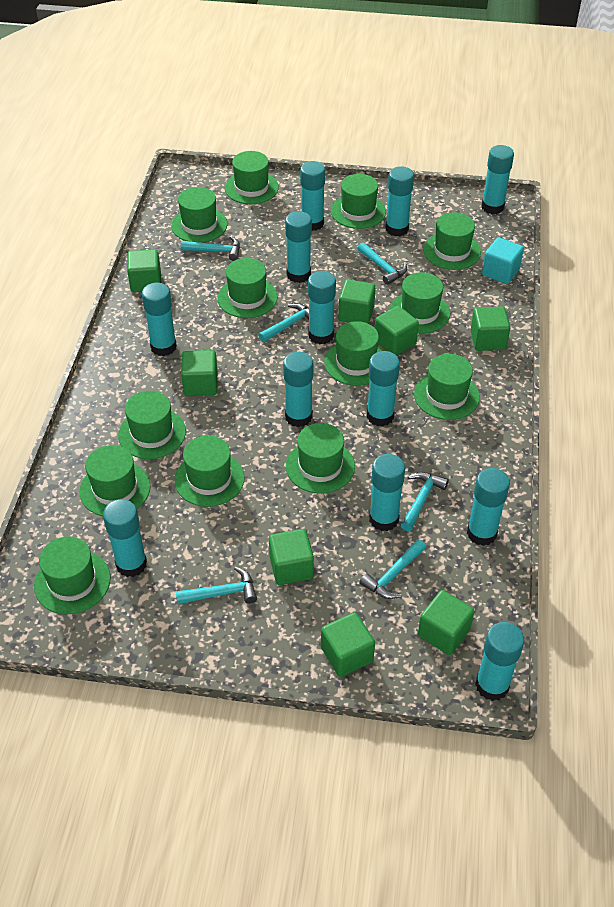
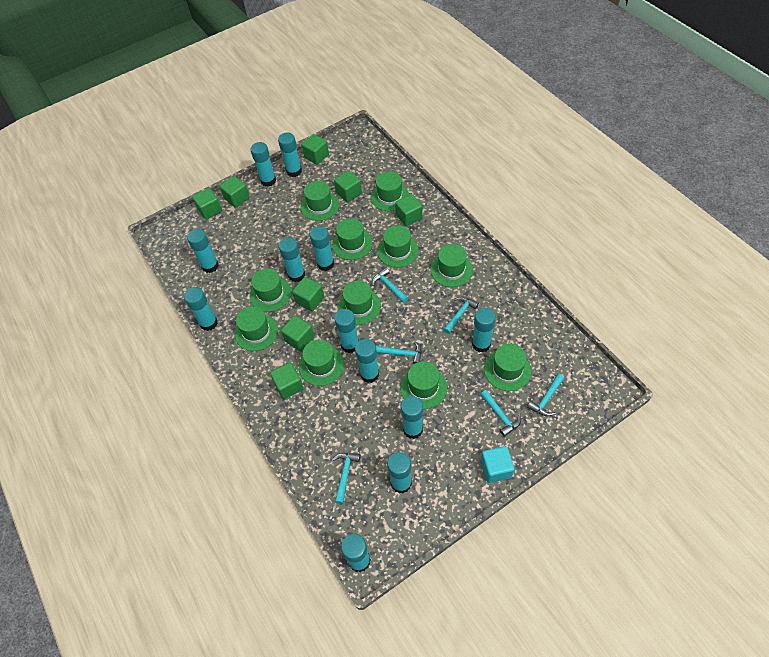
green hat: [34,536,110,615] [79,445,151,516] [118,391,186,459] [171,187,227,243] [174,435,245,507] [217,258,278,318] [225,151,279,204] [286,423,355,494] [324,321,383,386] [331,174,386,229] [390,272,450,333] [414,354,480,420] [423,212,481,270] = 13 -> [235,306,278,351] [249,269,292,312] [299,340,344,386] [301,181,339,221] [332,218,372,260] [338,281,381,325] [371,171,409,211] [377,225,418,267] [400,361,447,409] [431,244,473,287] [484,344,531,391] = 11

